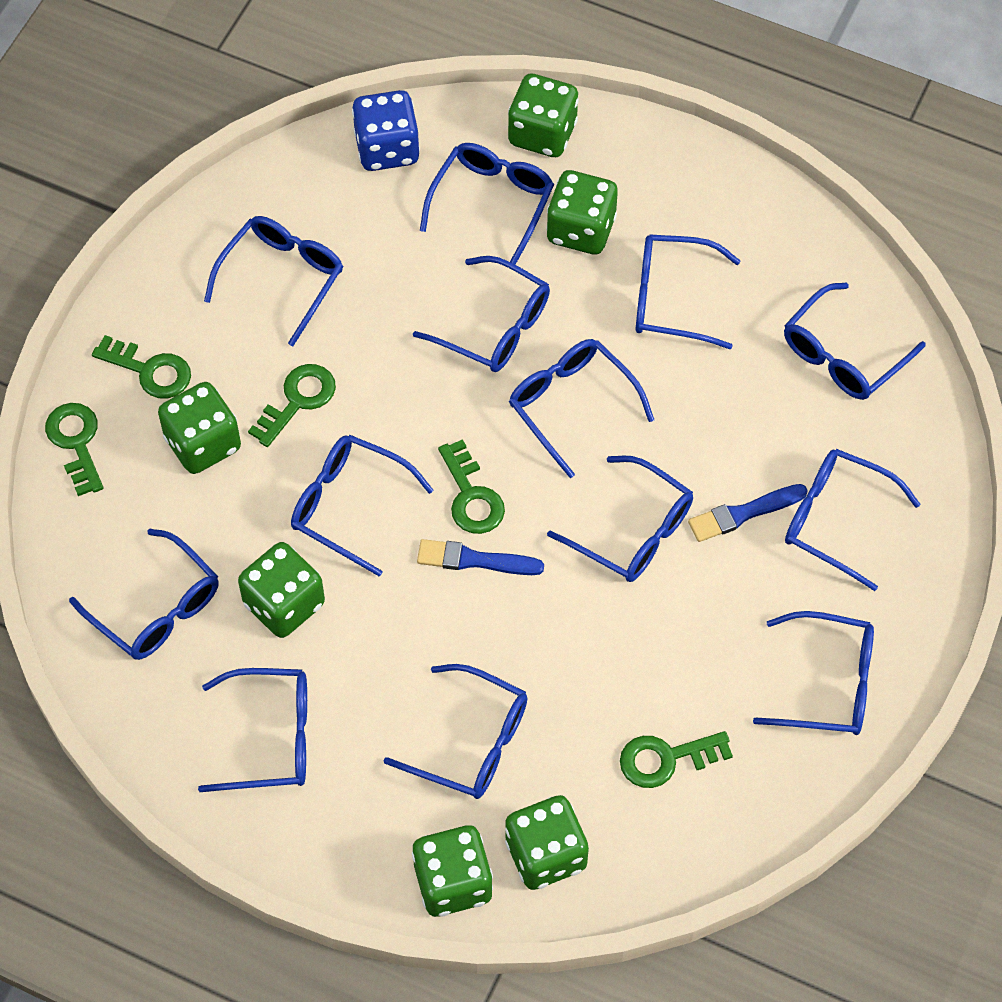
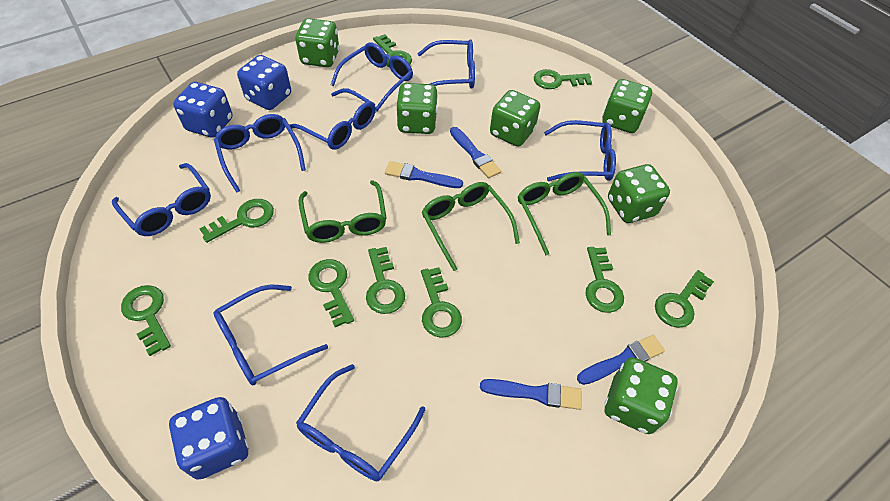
blue brush: [417,539,544,575] [688,484,808,542] = 2 -> [385,161,463,188] [450,127,501,179] [480,379,581,410] [577,335,665,385] = 4
blue dice: [352,90,420,171] = 1 -> [169,397,249,480] [173,82,233,138] [237,55,291,110] = 3
blue glasses: [69,529,219,660] [198,668,307,792] [204,216,343,346] [291,435,434,577] [383,664,528,799] [413,256,550,372] [420,143,554,265] [509,339,655,478] [547,456,693,582] [636,234,741,349] [753,611,874,735] [784,282,926,400] [785,449,921,591] = 13 -> [112,163,211,236] [213,285,328,385] [214,114,306,193] [290,88,376,150] [296,364,425,481] [331,42,413,111] [417,39,475,89] [544,120,616,181] = 8
green glasses: none = 0 -> [299,180,387,243] [422,182,520,271] [518,172,611,256] = 3
green key: [45,403,103,496] [92,335,191,398] [248,364,336,447] [438,439,505,534] [620,731,733,788] = 5 -> [121,285,171,356] [200,199,274,243] [309,259,354,327] [366,247,405,314] [373,34,412,68] [421,267,462,338] [534,69,592,89] [585,247,624,313] [655,270,714,328] = 9

